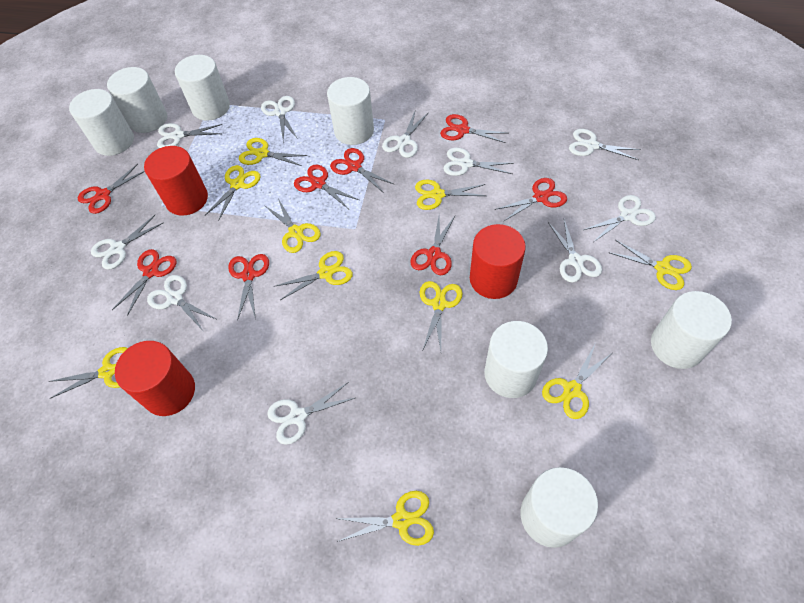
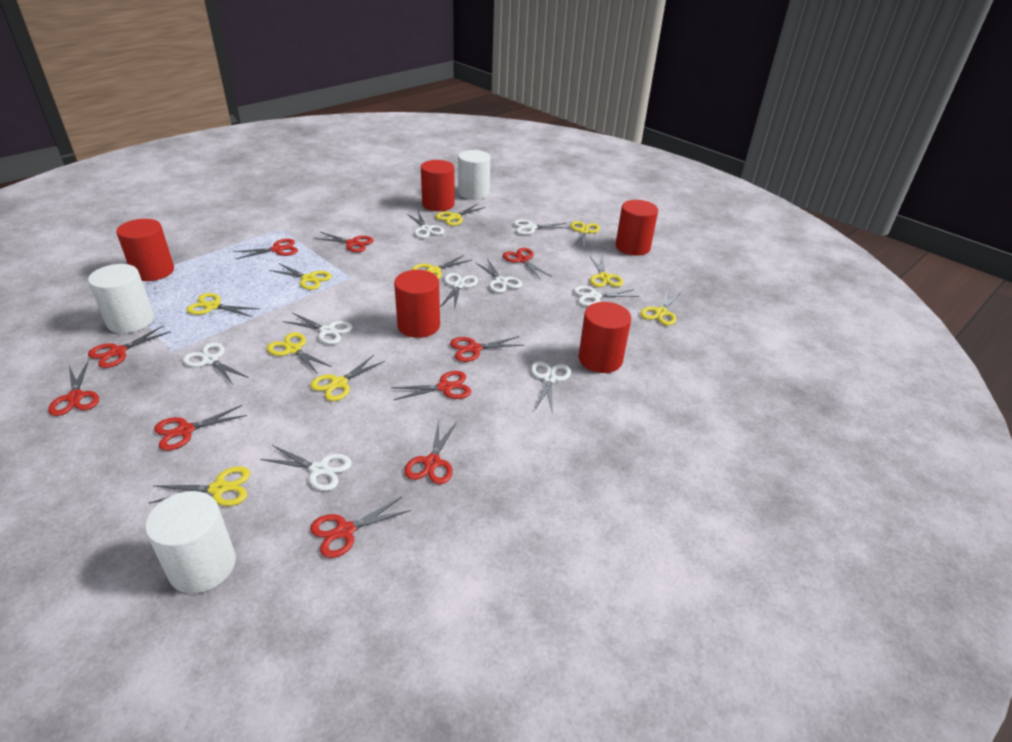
red cylinder: [115,341,195,416] [144,146,208,216] [470,224,526,299] = 3 -> [116,219,174,281] [394,270,440,338] [421,160,455,211] [579,302,631,373] [616,200,658,256] = 5
red scissors: [78,164,145,214] [112,249,177,316] [228,254,269,321] [294,165,359,208] [330,148,394,193] [410,216,455,275] [440,114,507,143] [495,178,567,222] = 8 -> [48,362,99,416] [88,326,171,368] [154,405,247,451] [233,239,298,259] [310,497,411,558] [313,232,373,252] [391,371,471,400] [404,420,457,484] [450,336,524,362] [503,248,552,279] = 10
white cylinder: [69,89,134,156] [107,67,167,133] [175,55,230,121] [327,77,374,145] [484,321,548,398] [521,467,598,548] [651,291,732,369] = 7 -> [88,264,154,333] [145,491,236,593] [458,150,490,200] = 3
white scissors: [91,215,164,270] [147,275,218,330] [157,123,222,148] [261,96,298,141] [267,382,355,445] [382,109,429,158] [443,147,514,176] [548,219,602,283] [569,129,641,160] [583,195,656,242] = 10 -> [183,342,249,385] [260,445,352,491] [282,313,353,344] [406,212,445,238] [440,273,478,308] [475,259,522,293] [513,219,567,235] [531,361,571,414] [573,286,639,306] = 9

